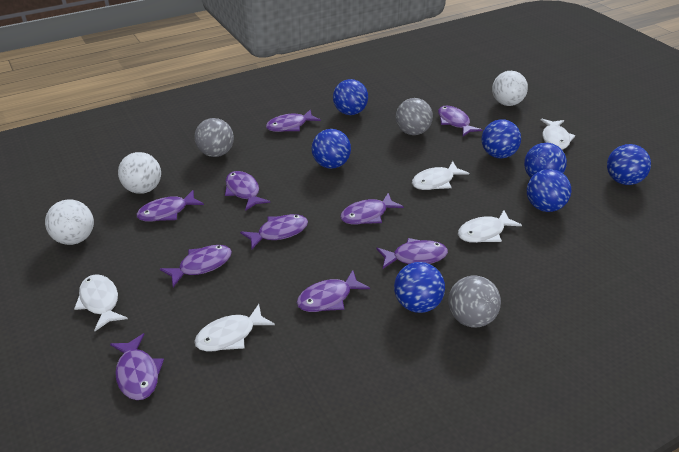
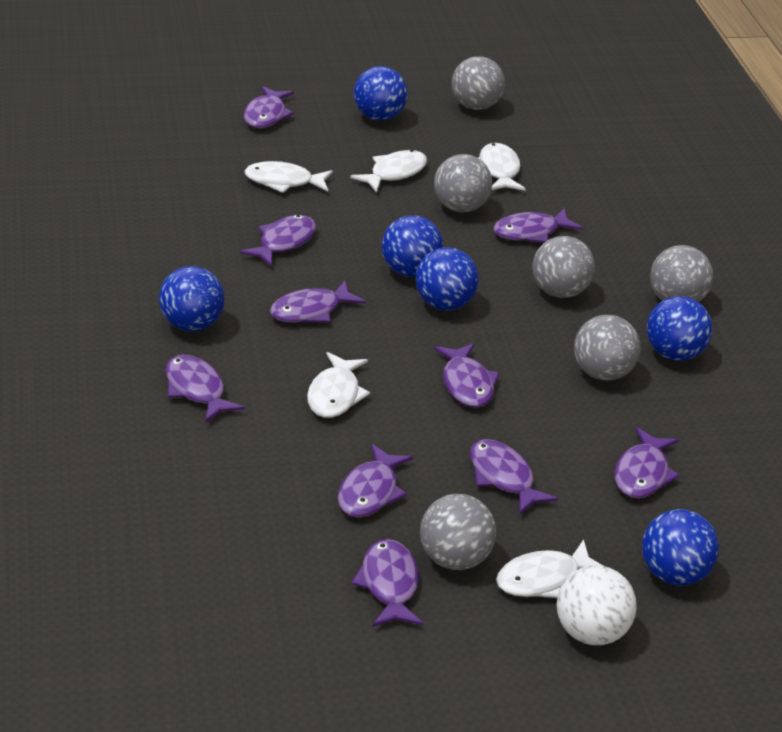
blue ball: [311,129,351,169] [333,79,368,115] [394,262,445,313] [481,119,521,158] [524,143,567,178] [527,169,571,212] [607,144,651,185] = 7 -> [159,266,225,331] [354,66,408,121] [382,215,443,277] [415,247,479,310] [642,509,719,586] [647,296,713,361] = 6
grey ball: [194,118,234,157] [396,98,433,135] [448,275,501,328] = 3 -> [420,494,496,570] [434,154,492,213] [452,56,505,110] [532,236,595,298] [574,315,641,381] [650,245,713,302] = 6
white ball: [45,199,94,245] [118,152,161,194] [492,71,528,106] = 3 -> [557,565,637,645] = 1

